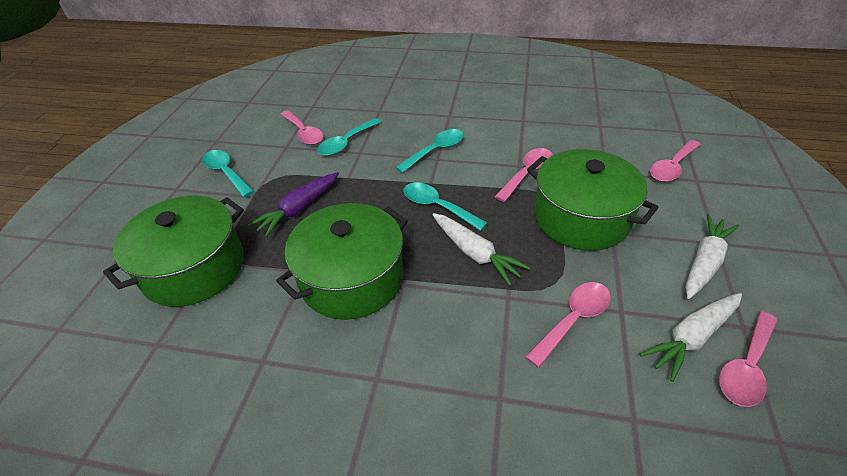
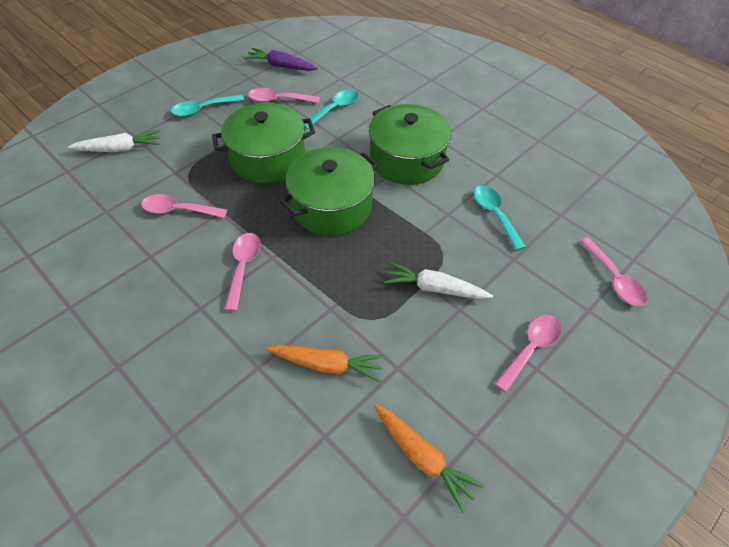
orange carrot: none = 0 -> [266,345,385,382] [374,405,485,512] = 2
turquoise spoon: [202,150,254,198] [317,118,381,156] [395,129,464,173] [403,183,487,231] = 4 -> [171,94,244,117] [304,89,359,129] [474,185,526,251] = 3
white carrot: [433,213,531,286] [640,293,742,382] [686,214,739,299] = 3 -> [68,130,160,152] [384,262,493,299] = 2

